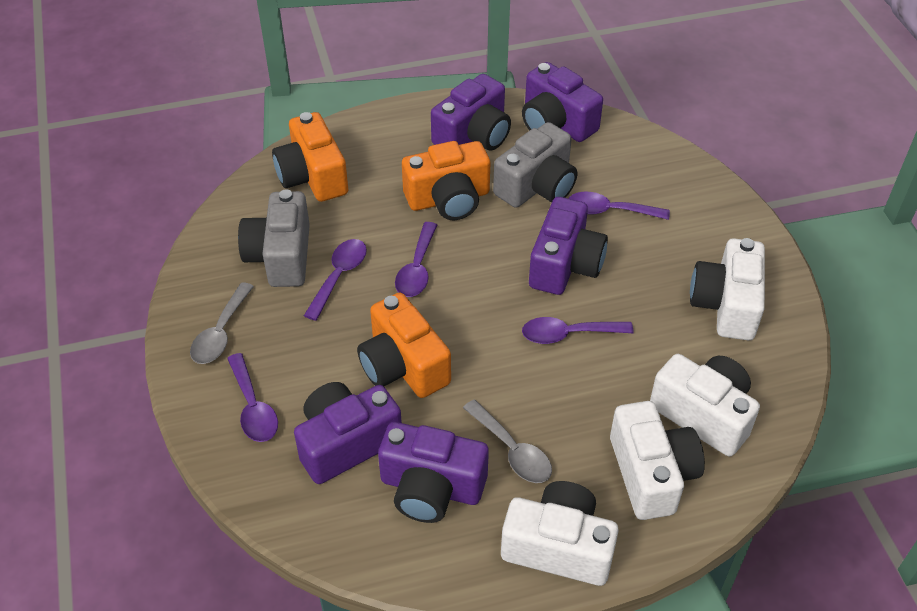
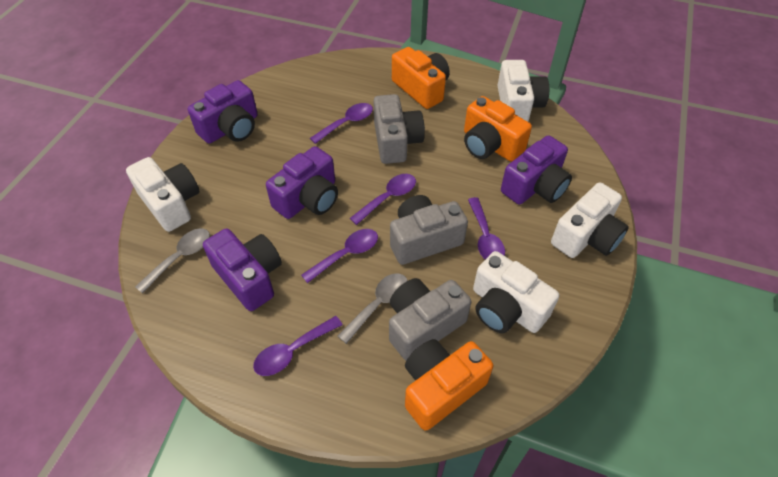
grey camera: [238,189,310,287] [493,122,577,208] = 2 -> [374,94,425,164] [389,278,471,361] [390,195,468,265] = 3
purple camera: [294,382,402,484] [378,422,489,523] [431,74,511,151] [522,62,603,142] [529,197,608,295] = 5 -> [188,80,258,144] [203,228,282,311] [266,146,338,219] [501,135,572,205] = 4

